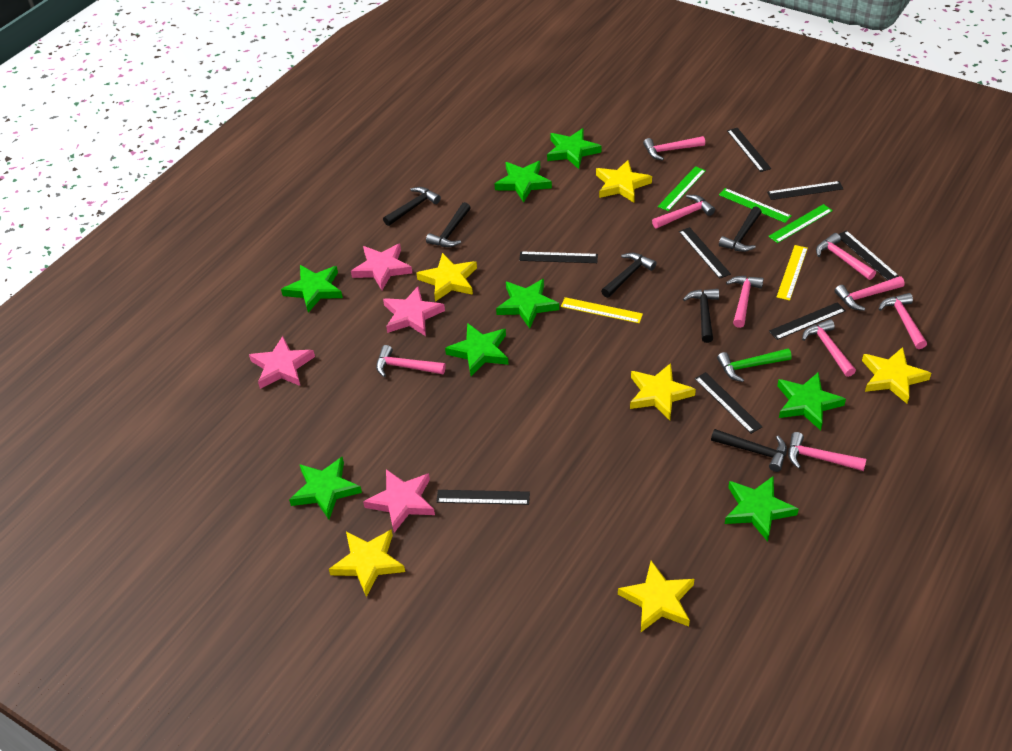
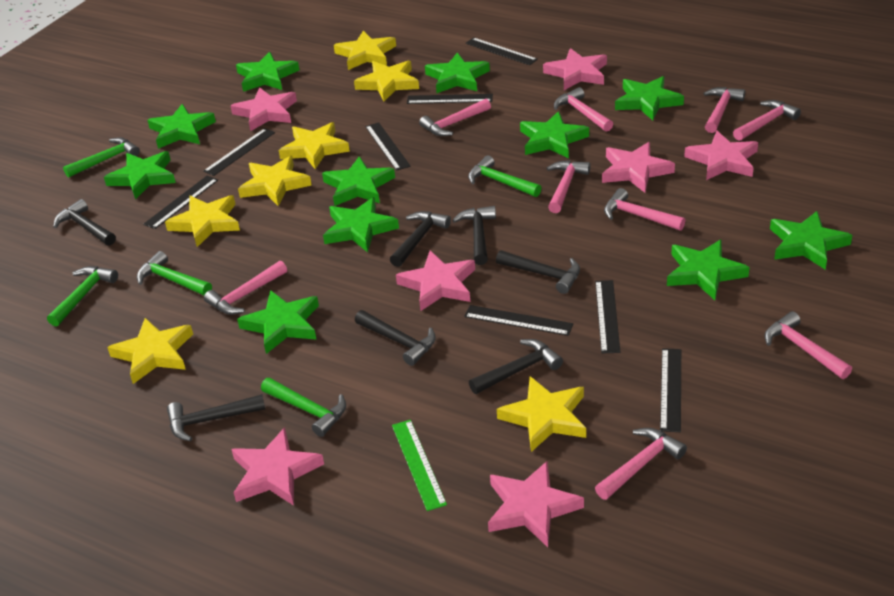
black hammer: [383,187,441,226] [426,202,471,247] [601,253,656,298] [683,289,719,343] [711,429,787,472] [719,206,762,252] = 6 -> [53,199,116,246] [167,394,265,441] [355,310,436,366] [390,211,451,267] [452,206,496,265] [469,339,563,394] [496,250,580,294] = 7
green hammer: [717,349,792,382] = 1 -> [47,266,118,327] [63,137,140,178] [137,251,212,295] [261,378,346,437] [468,155,541,197] = 5
green ruler: [658,166,706,211] [719,188,791,223] [768,204,833,243] = 3 -> [392,420,447,511] = 1
green star: [281,265,343,313] [289,457,362,519] [445,323,509,376] [495,161,552,203] [496,279,559,329] [547,128,601,169] [725,476,799,542] [777,372,846,430] = 8 -> [104,151,176,199] [147,104,216,149] [236,52,299,92] [237,290,319,354] [322,156,395,206] [323,197,399,252] [425,53,490,93] [520,111,589,158] [615,76,684,120] [667,240,749,300] [770,211,852,270] = 11
pink star: [249,336,315,389] [351,243,412,290] [363,469,435,533] [383,286,445,336] = 4 -> [231,87,297,131] [231,427,324,506] [396,251,475,311] [488,461,584,547] [543,48,607,90] [602,142,675,193] [684,131,758,180] = 7
yellow ruler: [561,297,643,323] [777,245,808,301] = 2 -> none = 0
yellow star: [329,530,405,597] [417,253,477,302] [596,160,652,202] [618,561,694,632] [630,363,696,420] [862,347,931,404] = 6 -> [107,318,193,384] [165,195,240,247] [238,156,312,206] [279,122,350,169] [334,31,396,70] [354,61,419,101] [497,376,586,452] = 7

